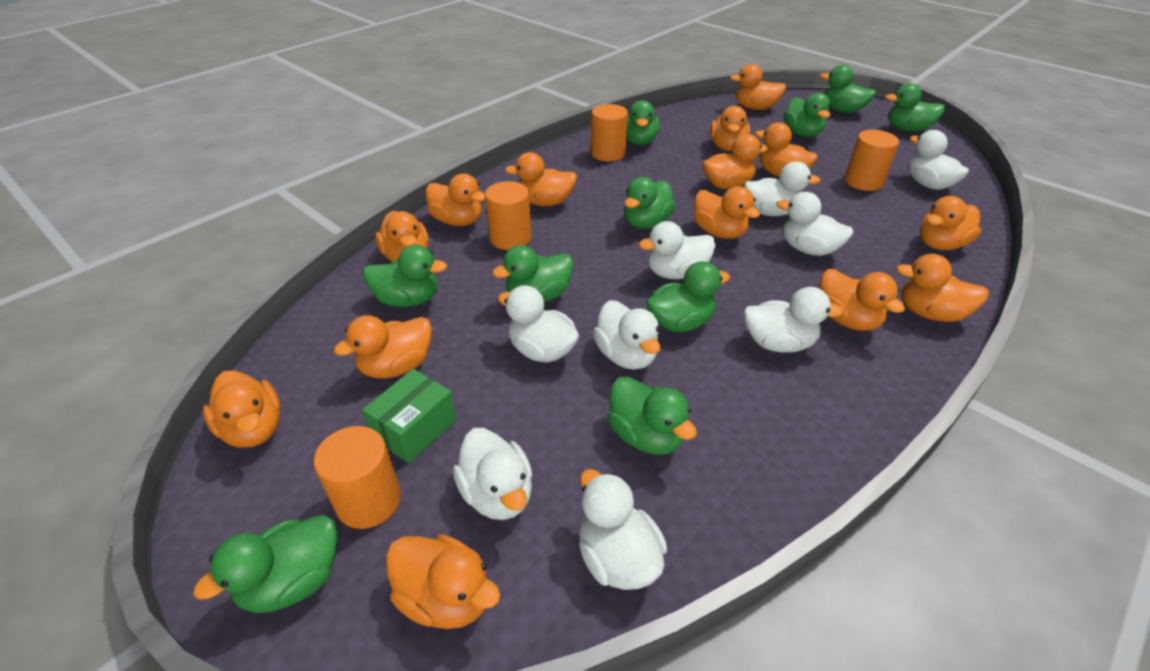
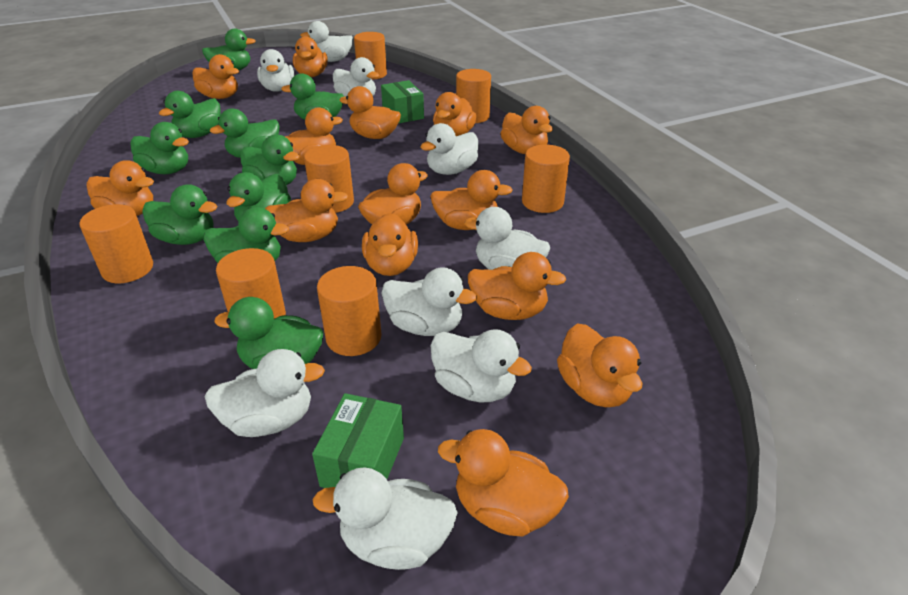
green box: [362,369,457,463] = 1 -> [312,393,404,488] [381,80,424,124] = 2
orange cylinder: [314,426,401,529] [485,181,531,250] [591,104,628,161] [845,130,899,191] = 4 -> [80,204,153,283] [216,248,286,319] [304,145,354,213] [317,266,382,356] [354,32,387,80] [456,69,491,123] [522,145,570,213] = 7

